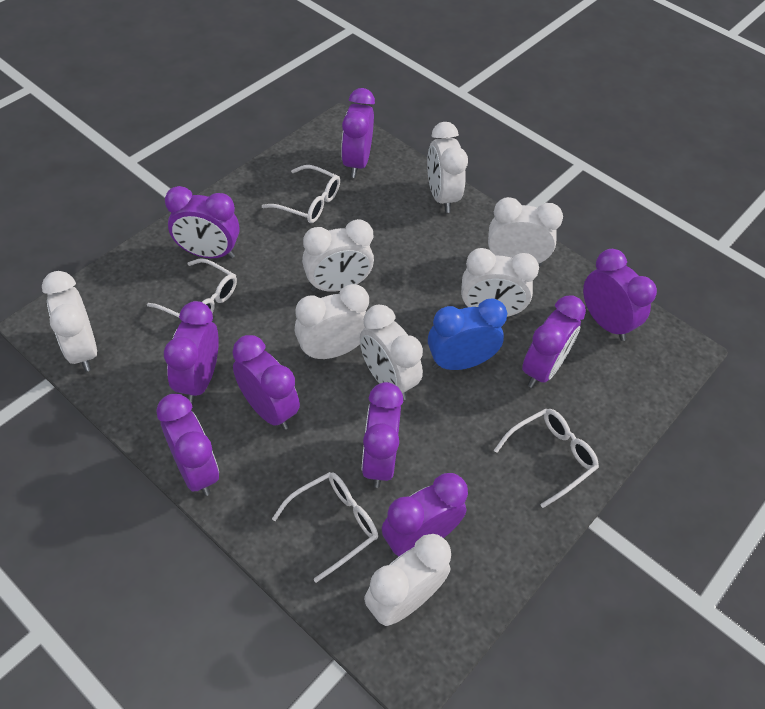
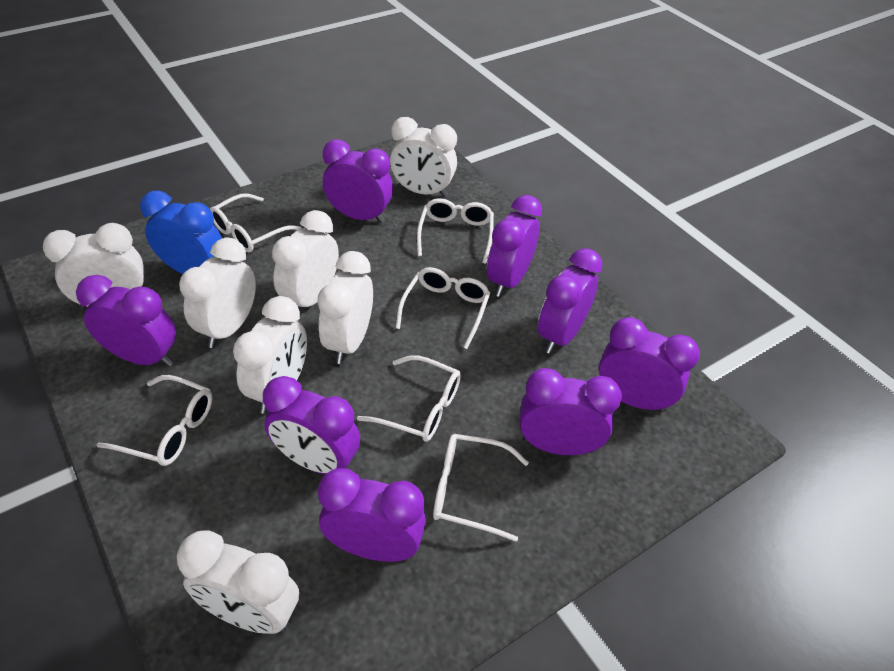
purple clock: [157,394,219,496] [164,301,219,404] [165,186,239,259] [232,335,300,430] [341,88,375,178] [362,382,403,488] [382,473,468,556] [522,295,586,388] [583,249,657,341] = 9 -> [76,275,176,367] [263,376,360,474] [318,468,426,562] [323,139,393,223] [487,195,542,297] [519,368,622,455] [538,248,603,354] [599,317,700,413] = 8
white clock: [42,271,97,372] [295,284,369,360] [302,219,374,292] [360,305,423,400] [364,534,451,626] [427,122,468,213] [461,248,539,317] [488,197,563,266] = 8 -> [43,223,144,309] [177,531,299,634] [179,238,256,348] [233,296,307,414] [272,210,339,311] [317,251,373,364] [390,117,457,197] = 7
white glasses: [147,258,237,317] [262,165,340,223] [272,472,378,583] [494,409,599,508] = 4 -> [97,375,212,466] [210,193,302,253] [357,355,461,442] [396,267,490,349] [417,198,494,264] [433,434,529,542] = 6

